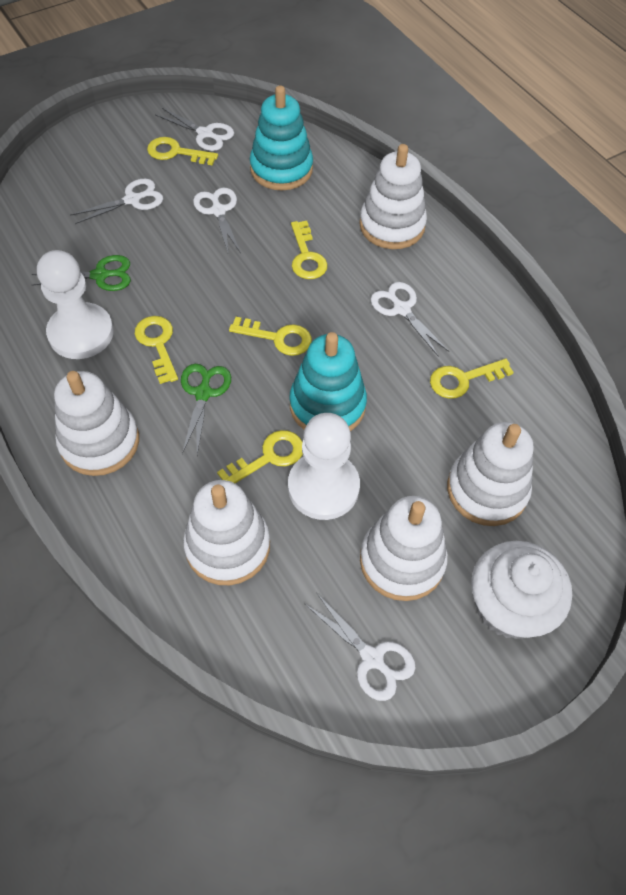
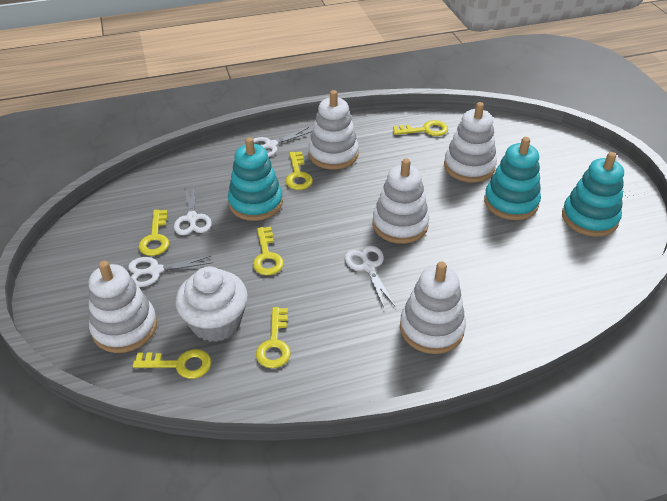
green scissors: [32,255,131,291] [181,364,231,455] = 2 -> none = 0
turquoise stacking toy: [250,85,313,191] [289,332,367,431] = 2 -> [228,137,283,221] [484,137,541,220] [562,152,624,237] = 3
white pawn: [37,250,114,359] [288,413,360,520] = 2 -> none = 0
white scissors: [70,179,163,224] [156,108,234,151] [193,188,241,253] [305,592,416,701] [371,282,449,357] = 5 -> [128,256,213,287] [174,183,212,235] [253,127,312,157] [345,246,395,307] = 4

